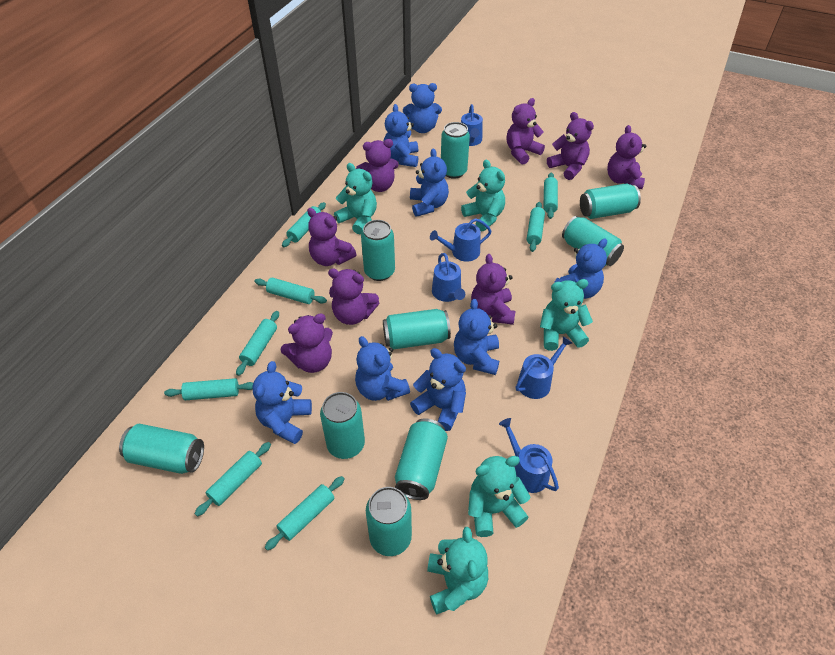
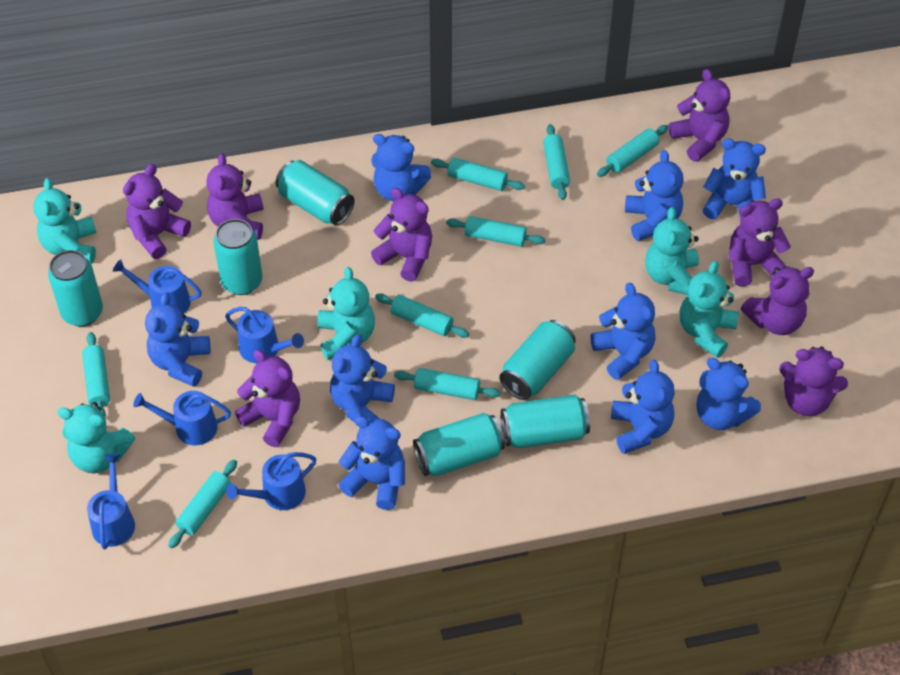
blue teddy bear: [252,361,312,444] [355,336,410,401] [383,104,418,167] [403,83,442,133] [410,148,449,217] [410,348,466,431] [454,299,499,375] [554,239,607,299] = 8 -> [145,292,210,387] [330,334,395,422] [339,416,405,510] [371,134,431,201] [591,283,656,380] [611,360,675,454] [625,150,684,241] [696,358,761,430] [703,139,766,219] = 9
turquoise can: [119,424,204,474] [320,392,365,459] [361,220,395,281] [366,487,412,556] [383,309,451,349] [395,418,448,500] [441,122,470,179] [562,216,624,266] [580,184,641,219] = 9 -> [48,250,103,327] [213,219,262,295] [276,160,355,226] [413,413,505,476] [499,320,576,400] [501,395,590,448] = 6

